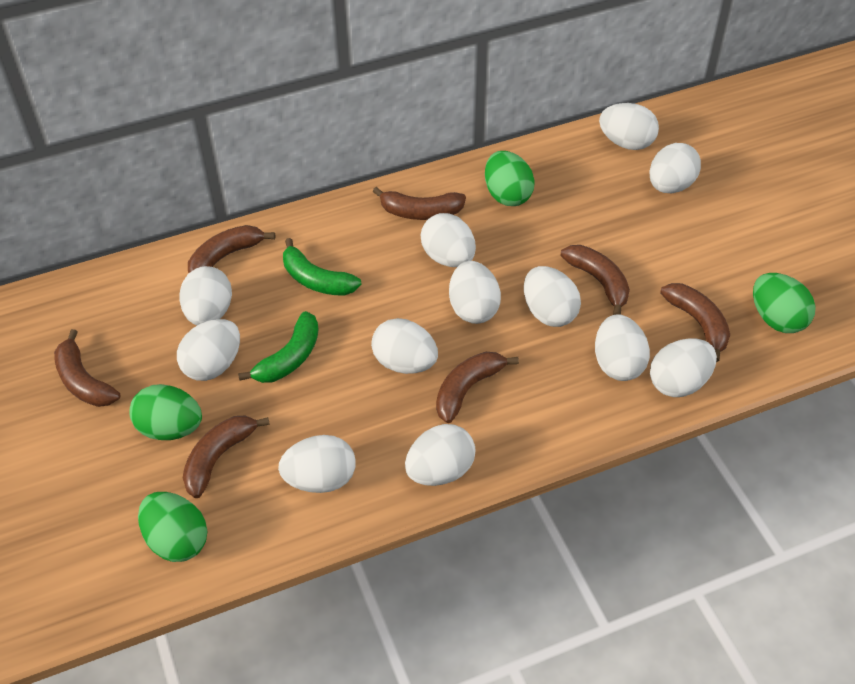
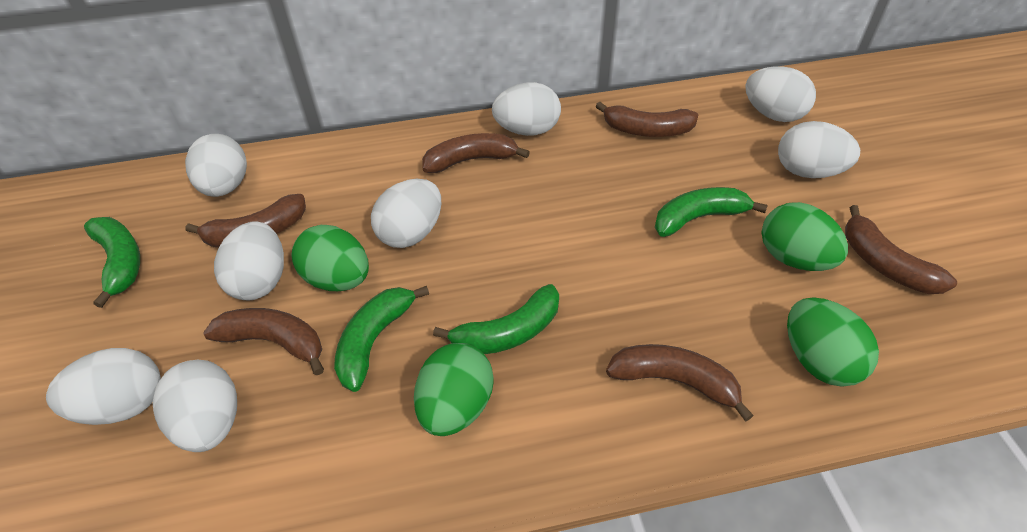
brown banana: [54,329,120,407] [183,416,270,498] [188,225,275,273] [373,187,466,220] [436,352,519,423] [560,245,630,315] [660,283,730,362] = 7 -> [185,194,306,247] [203,308,324,376] [422,133,530,173] [595,102,698,137] [606,344,754,421] [845,205,957,294] = 6
green banana: [238,311,319,383] [283,238,362,296] = 2 -> [84,217,140,308] [334,286,429,392] [433,284,559,354] [655,187,768,237] = 4
white egg: [177,319,240,381] [179,266,232,325] [278,435,356,493] [371,318,438,374] [405,424,476,486] [421,213,476,267] [449,261,501,324] [524,266,581,327] [595,314,650,381] [599,103,659,150] [649,143,701,193] [650,338,717,397] = 12 -> [46,348,161,425] [152,360,237,452] [185,134,247,197] [214,221,284,301] [371,179,441,248] [492,82,561,136] [745,66,816,122] [778,121,860,178] = 8

